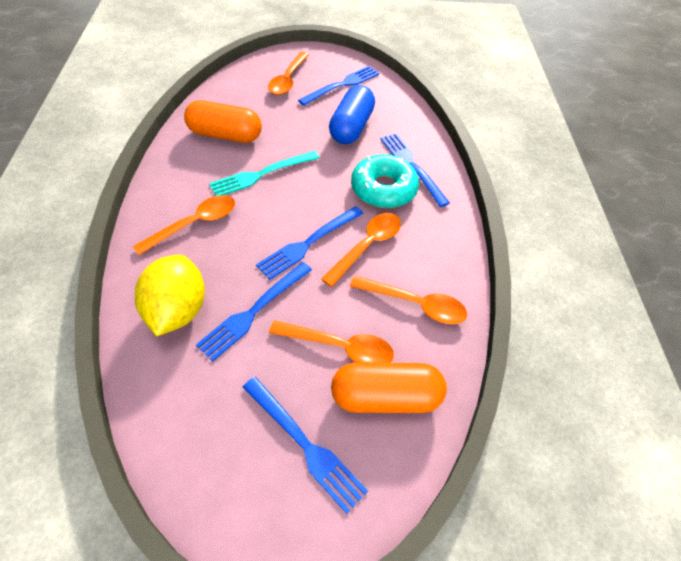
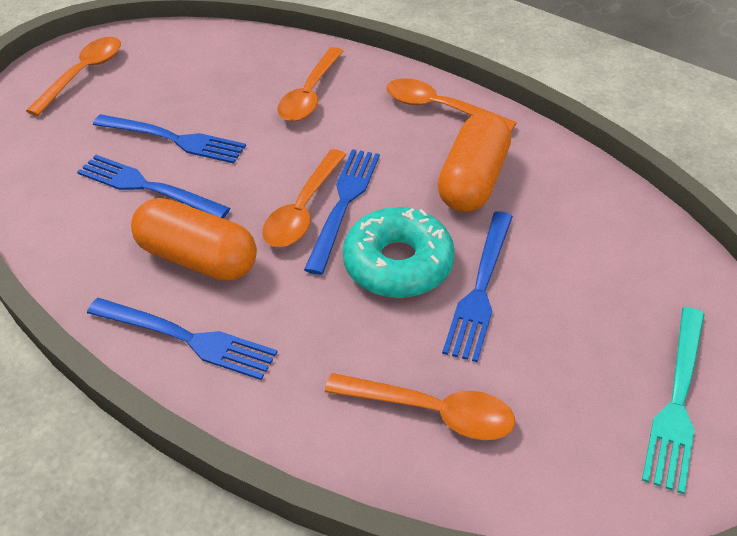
blue capsule: [329,85,375,144] = 1 -> none = 0
yellow lemon: [135,255,205,336] = 1 -> none = 0

